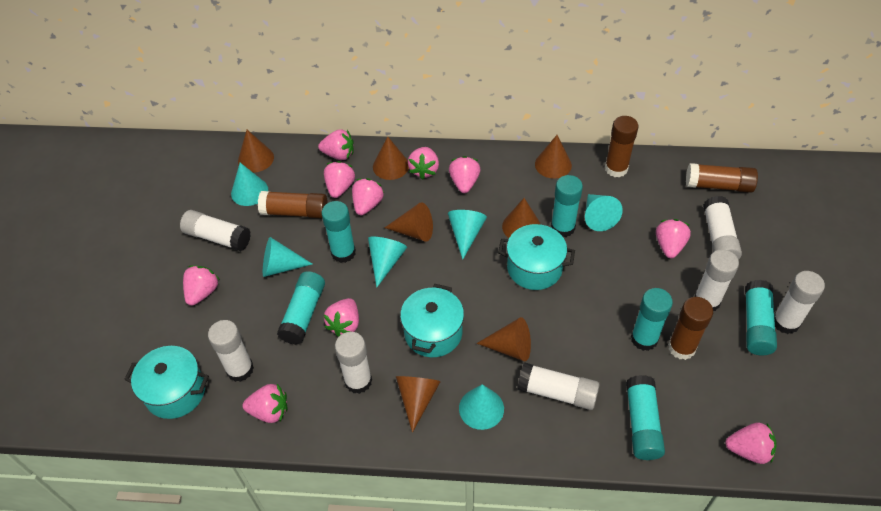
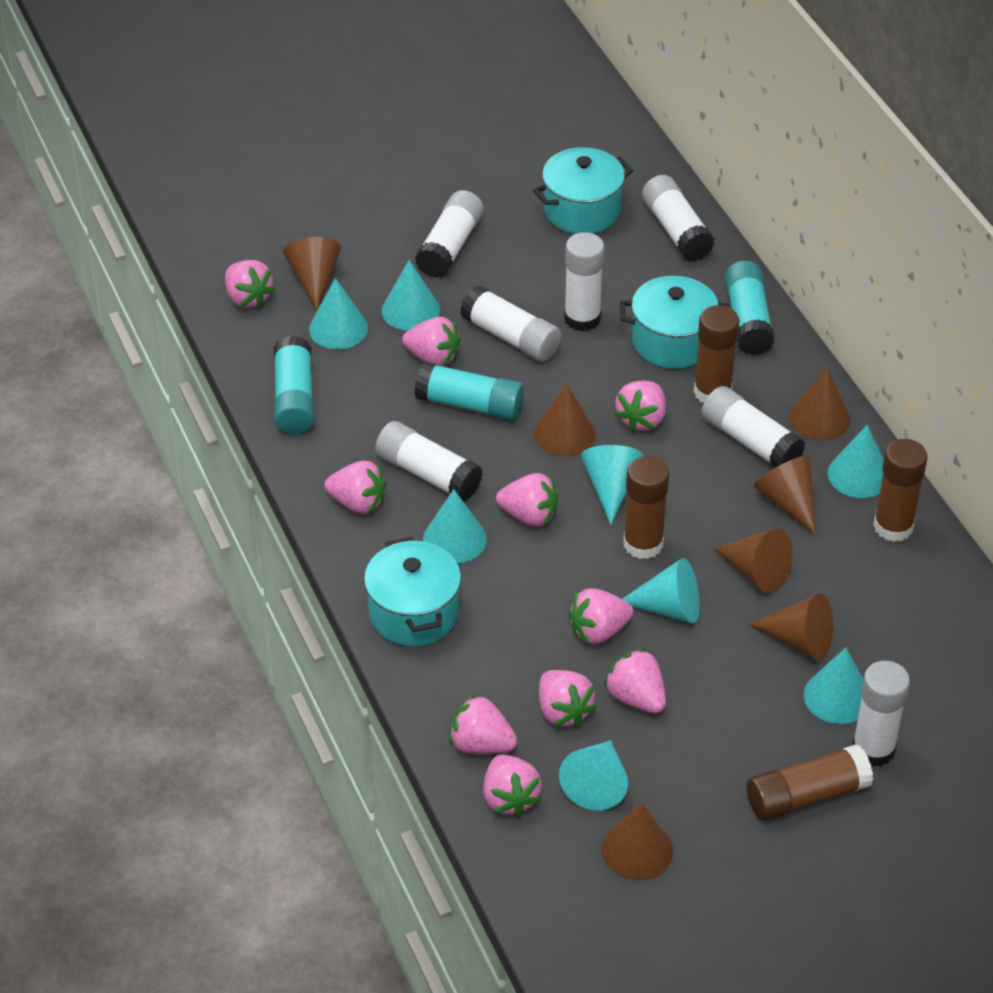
turquoise cone: [231,163,268,206] [263,237,312,277] [368,237,407,287] [448,210,487,260] [459,384,504,430] [585,194,623,231] = 6 -> [309,278,368,349] [382,260,440,331] [423,489,487,563] [559,740,628,811] [581,445,644,525] [622,558,700,623] [804,647,863,724] [828,425,884,498] = 8
turquoise glue stick: [277,271,325,345] [321,201,356,263] [551,175,583,237] [626,375,665,460] [631,288,673,351] [745,280,777,355] = 6 -> [274,336,314,434] [415,362,524,421] [725,261,775,355] = 3

